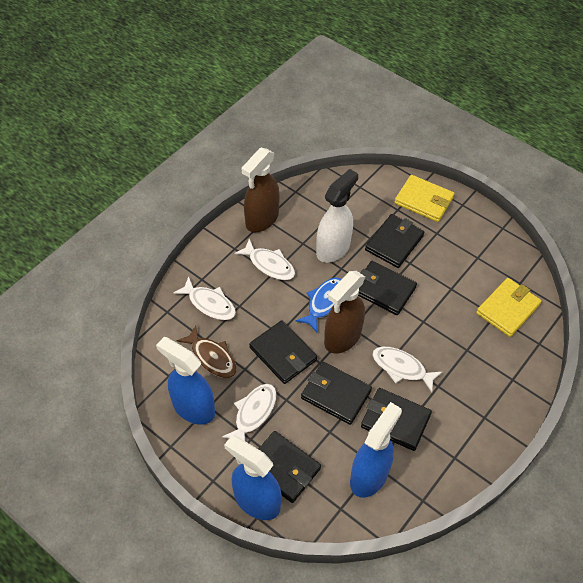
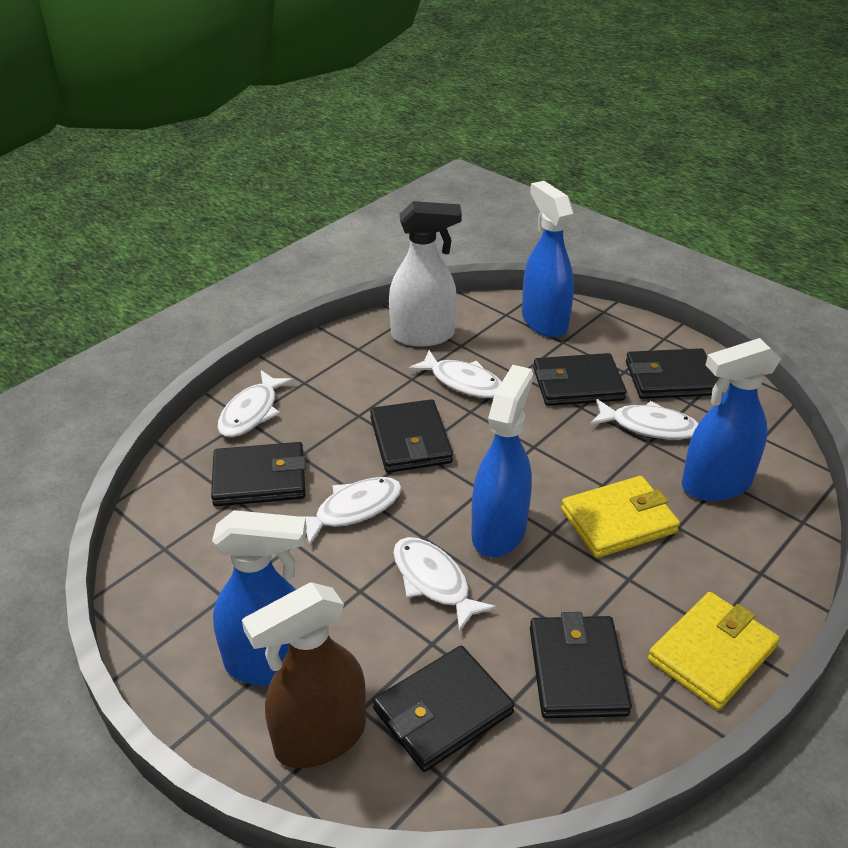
blue fish: [295,277,342,332] = 1 -> none = 0
blue spray bottle: [156,337,215,425] [224,435,282,520] [350,402,402,498] = 3 -> [212,510,307,686] [471,365,533,557] [522,181,574,337] [682,338,781,501] = 4
brown fish: [177,325,237,378] = 1 -> none = 0
brown spray bottle: [242,148,280,232] [324,271,365,354] = 2 -> [242,582,366,768] = 1
white fish: [173,277,236,320] [222,384,277,441] [234,238,295,280] [372,347,443,392] = 4 -> [217,370,294,437] [299,477,402,546] [393,537,497,632] [408,350,502,398] [590,399,699,440] = 5

